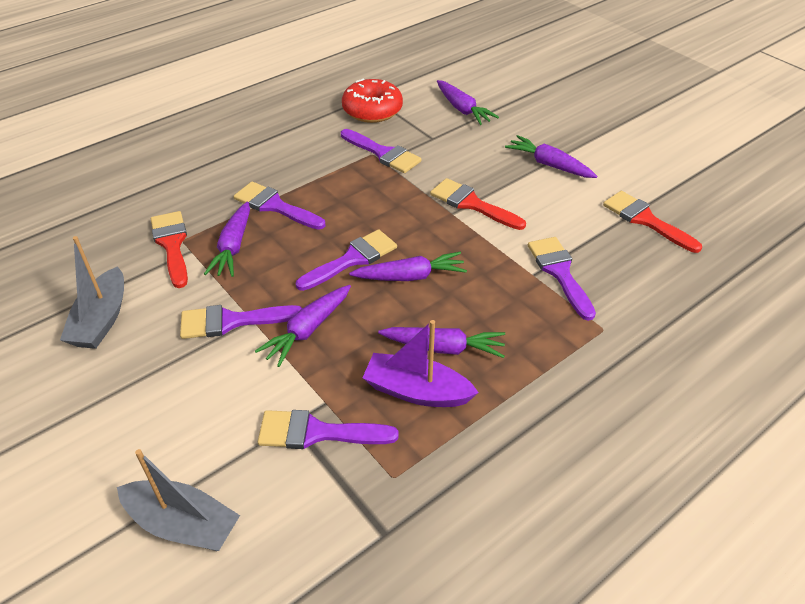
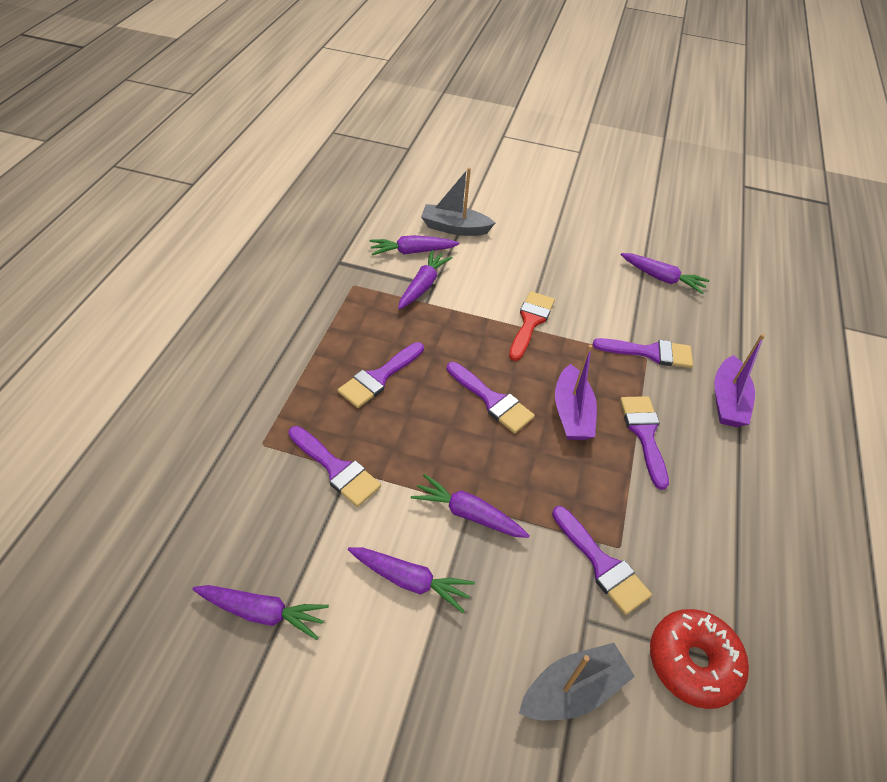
purple boat: [363,320,479,407] = 1 -> [555,344,597,440] [714,334,765,427] = 2
red brush: [151,211,188,288] [430,178,526,230] [603,191,702,253] = 3 -> [509,291,555,361] = 1

